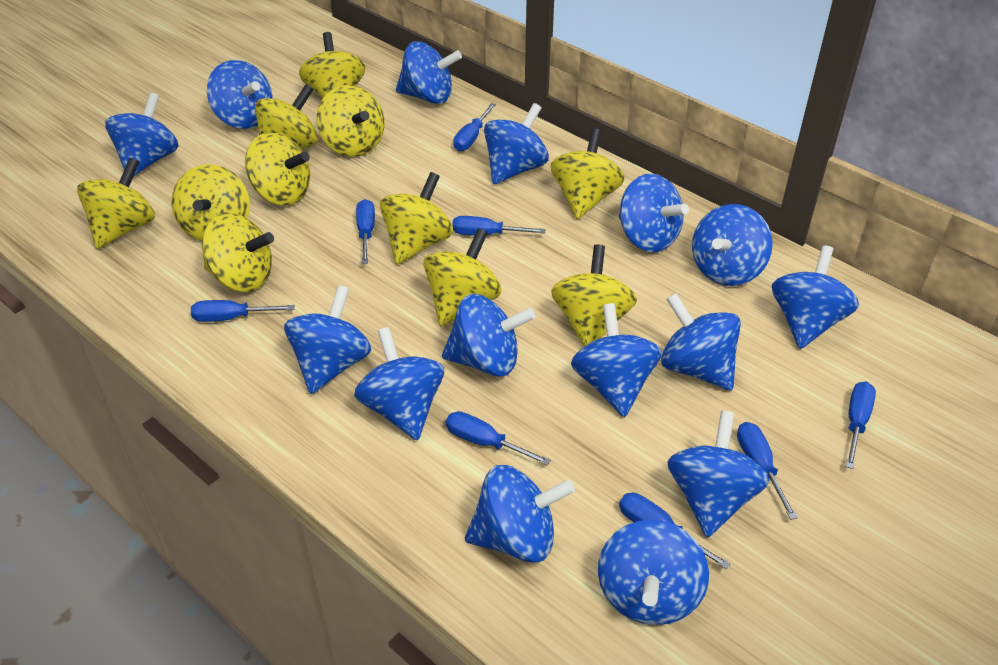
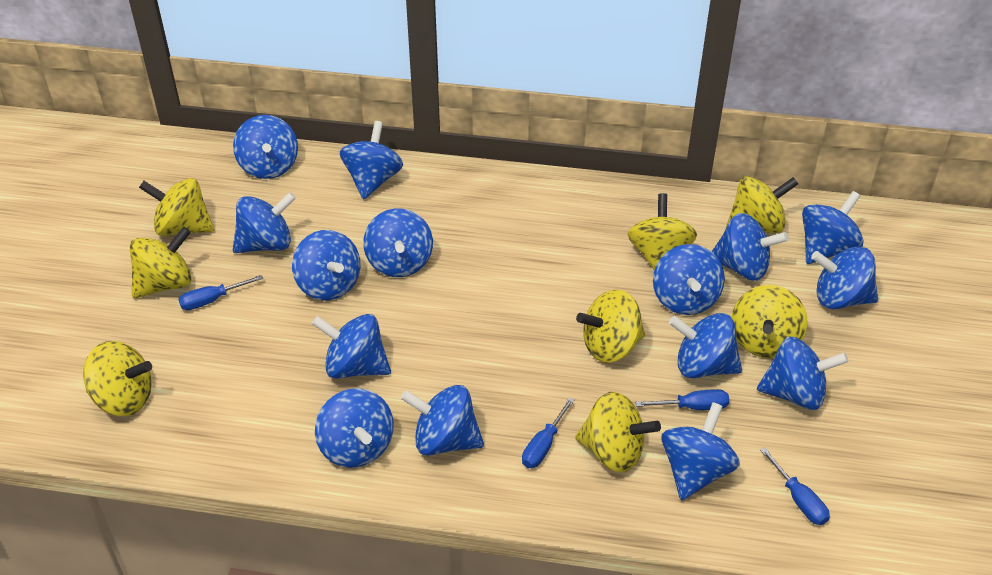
blue screwdriver: [191,300,295,322] [356,199,375,264] [446,411,551,466] [452,216,546,236] [453,103,496,151] [619,493,731,569] [737,422,798,520] [846,382,876,469] = 8 -> [178,275,263,310] [522,397,575,468] [636,389,729,410] [760,448,830,525] = 4
yellow spinning top: [77,158,155,249] [172,164,250,241] [202,213,274,292] [245,133,310,206] [255,84,318,149] [299,32,366,98] [317,85,385,157] [380,172,453,264] [423,228,501,326] [551,128,625,219] [551,245,637,347] = 11 -> [83,341,152,416] [130,227,192,298] [139,178,214,236] [575,392,661,473] [576,290,645,363] [628,193,697,270] [726,176,798,233] [732,285,808,358] = 8

